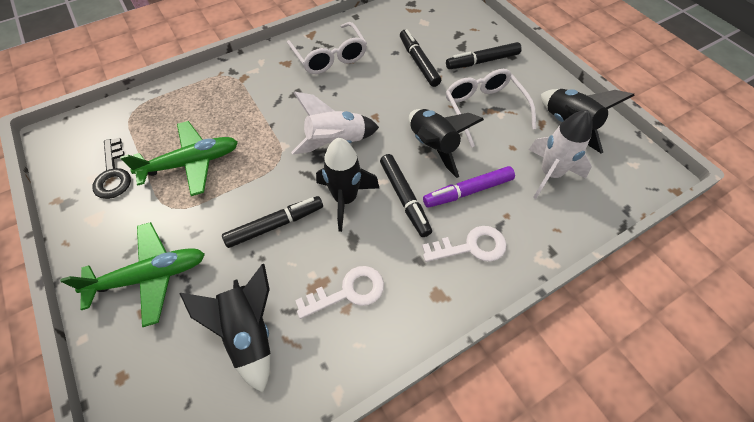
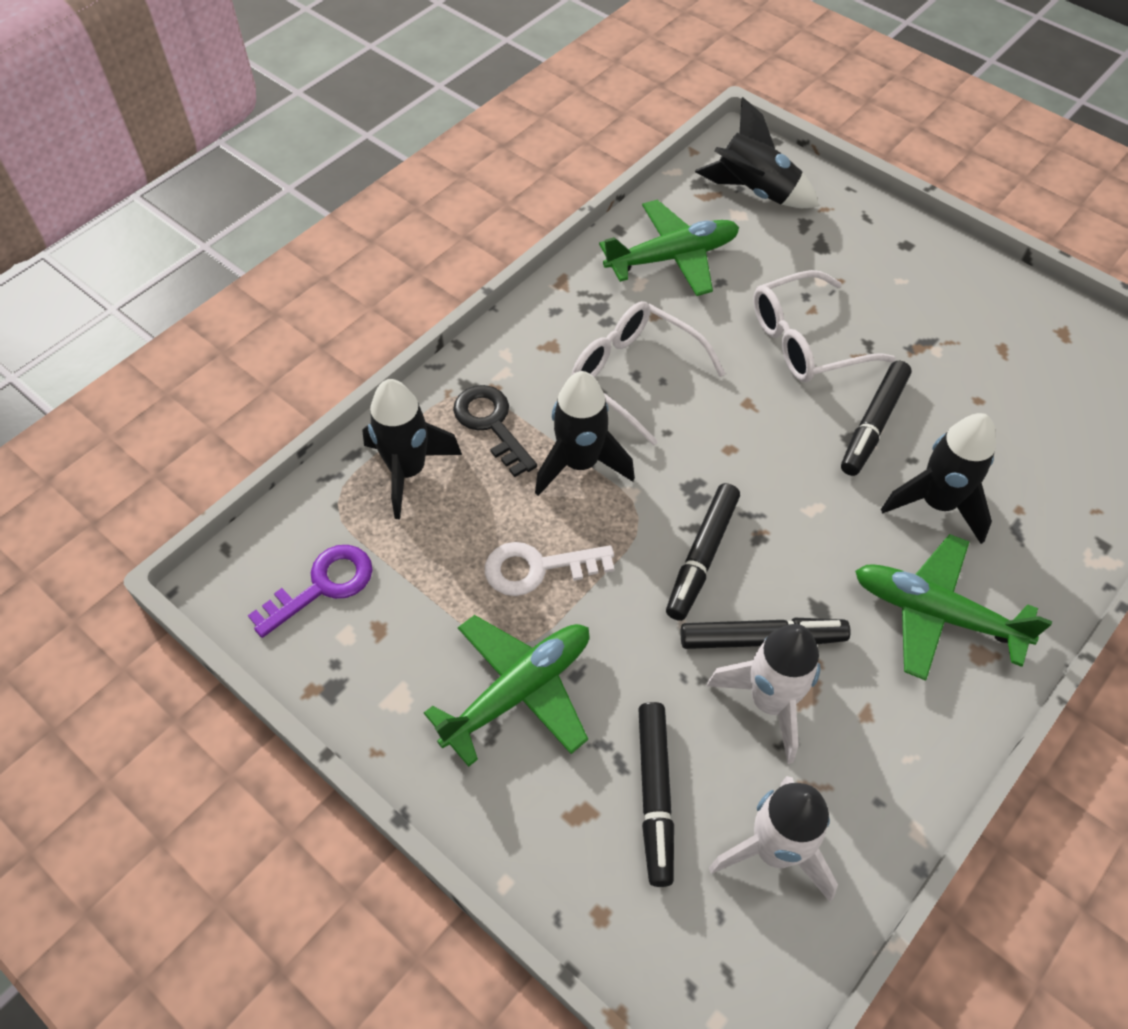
green plane: [60,222,205,327] [120,121,238,196] = 2 -> [424,615,589,767] [599,200,739,296] [855,534,1052,681] = 3
purple key: none = 0 -> [248,545,373,638] = 1
purple marker: [423,166,515,208] = 1 -> none = 0
white key: [295,266,384,319] [422,226,506,262] = 2 -> [485,542,614,596] = 1

